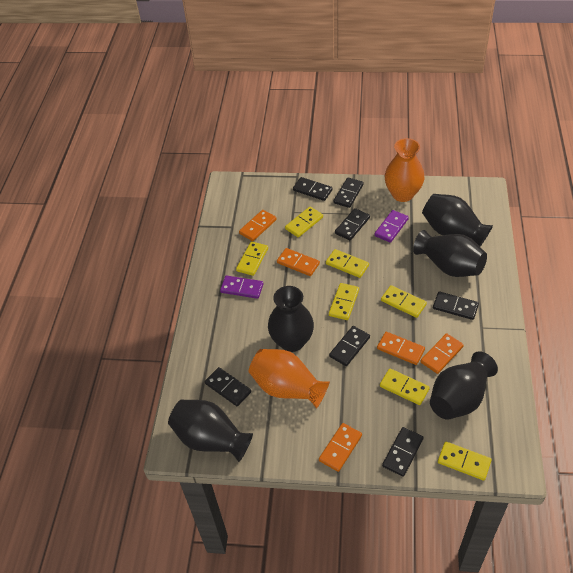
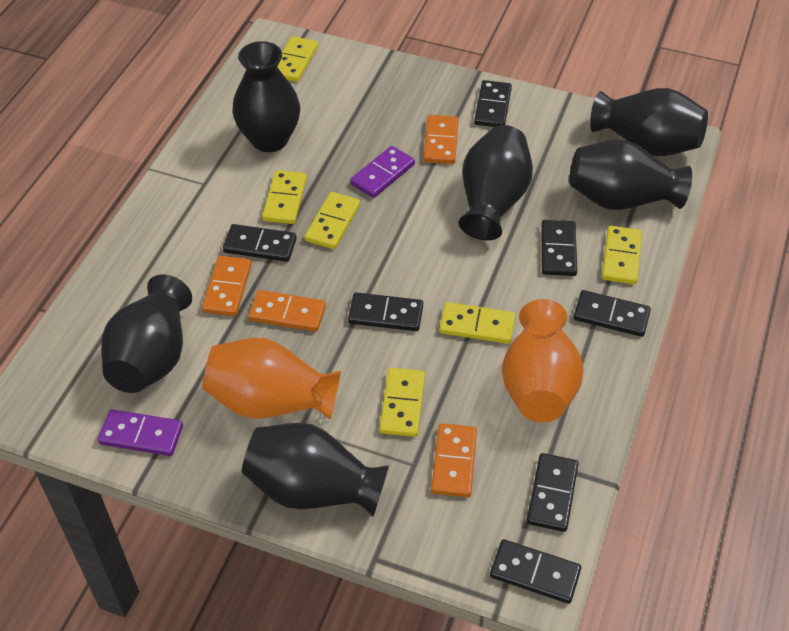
black vase: [168,400,253,462] [268,286,314,352] [413,230,487,277] [422,194,493,247] [430,351,498,420] = 5 -> [101,274,192,393] [232,41,300,152] [241,423,389,517] [459,125,533,240] [569,139,692,210] [590,88,708,156] = 6
orange domino: [239,210,277,241] [277,248,320,276] [319,423,362,472] [377,332,425,365] [420,333,464,374] = 5 -> [202,256,252,316] [249,290,326,332] [424,115,458,164] [431,423,477,497] = 4
yellow domino: [236,241,268,276] [285,206,323,237] [326,249,369,278] [329,283,359,320] [380,368,430,405] [381,285,427,318] [438,442,492,480] = 7 -> [262,170,307,224] [277,36,318,82] [305,192,360,249] [380,368,425,437] [440,302,515,344] [602,226,642,284] = 6

